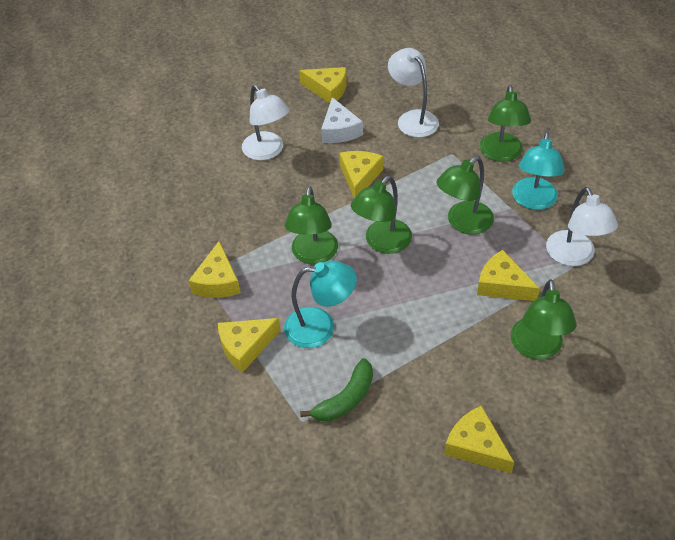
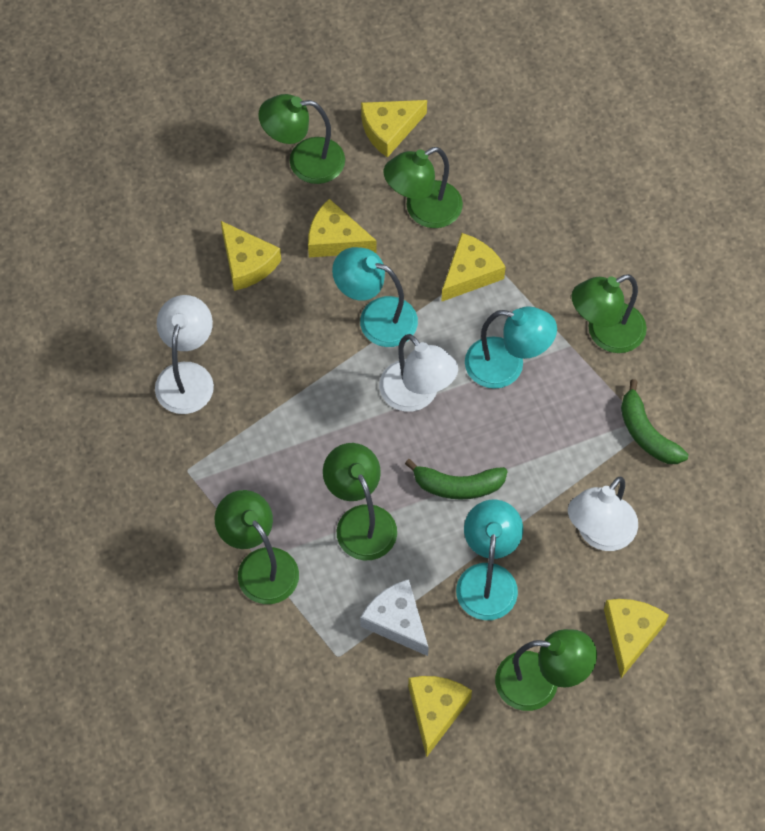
green banana: [300,358,373,422] = 1 -> [405,459,508,500] [621,379,689,464] = 2
green lamp: [285,186,338,264] [351,176,412,254] [437,156,494,235] [480,85,531,162] [510,279,576,360] = 5 -> [215,490,299,604] [258,94,345,184] [323,443,397,561] [384,147,463,228] [495,629,597,711] [572,274,647,353] = 6
turquoise lamp: [284,260,357,348] [512,132,565,210] = 2 -> [332,247,418,347] [456,500,523,620] [465,306,557,389] = 3

